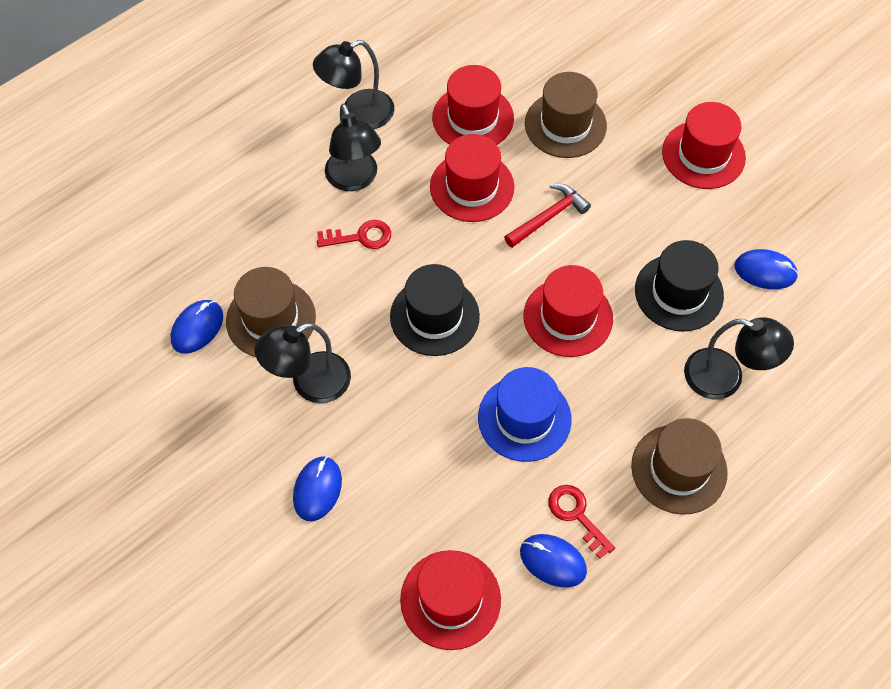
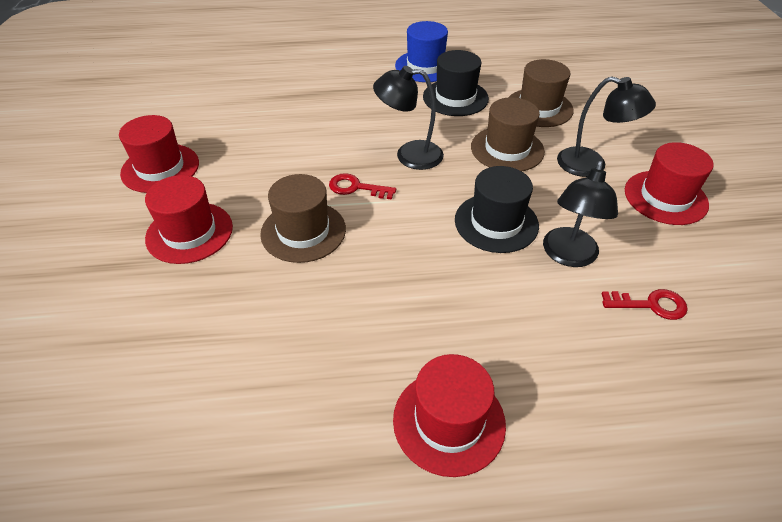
black lamp: [254,323,351,404] [313,40,394,129] [325,104,381,191] [684,317,794,399] = 4 -> [373,66,444,170] [543,161,618,267] [557,76,656,177] = 3
blue mouse: [171,300,223,354] [293,456,342,521] [520,534,587,587] [734,249,799,289] = 4 -> none = 0
red hammer: [504,184,591,248] = 1 -> none = 0
red hat: [400,550,501,650] [430,134,514,222] [432,65,514,145] [524,265,613,357] [662,102,746,189] = 5 -> [119,115,199,193] [145,175,233,264] [393,354,506,477] [625,142,714,225] = 4

